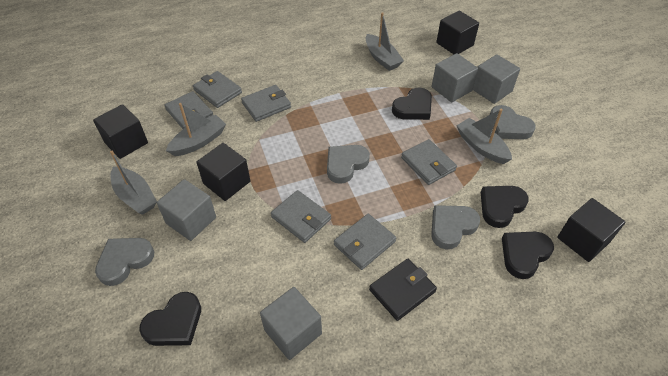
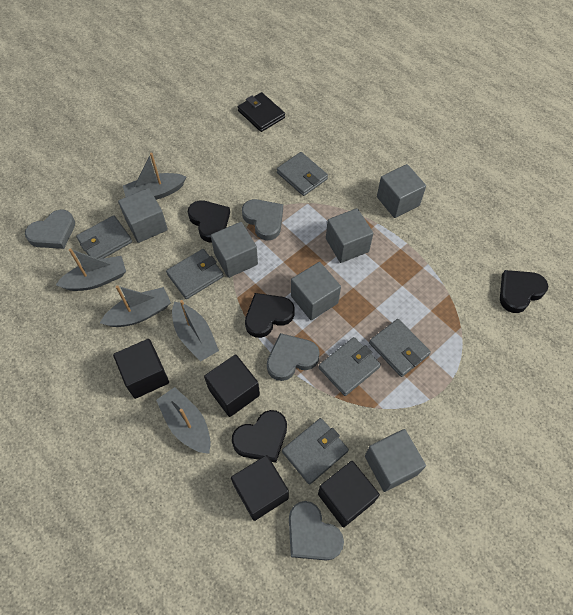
grey boat: [110,151,157,215] [166,103,226,156] [366,12,404,71] [456,109,512,164] = 4 -> [56,248,126,291] [100,285,171,327] [123,153,186,200] [156,387,211,454] [172,300,219,362] = 5
grey cube: [157,179,216,241] [260,287,322,360] [432,53,478,102] [473,54,520,104] = 4 -> [118,188,168,243] [211,222,258,278] [291,262,341,320] [326,208,373,263] [365,429,426,492] [377,164,426,218] = 6

